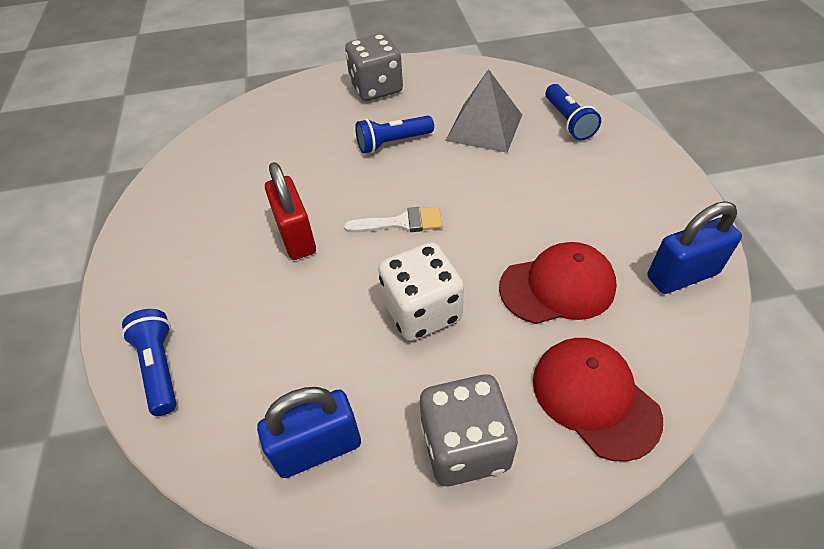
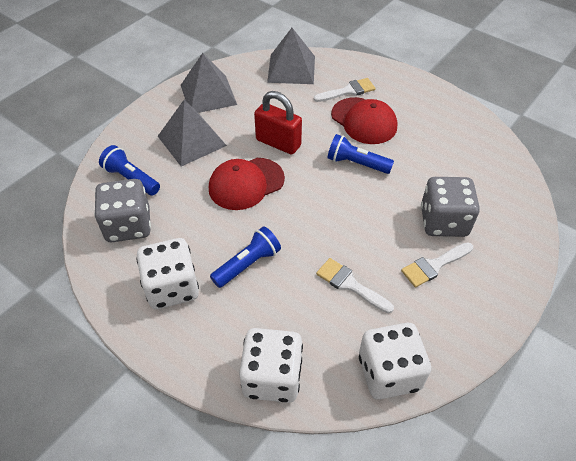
blue padlock: [257,387,361,478] [647,201,742,294] = 2 -> none = 0
grey pyramid: [445,69,522,153] = 1 -> [158,99,227,166] [181,53,237,113] [267,28,315,84] = 3
white brush: [344,206,442,233] = 1 -> [314,78,375,102] [316,258,394,313] [401,242,473,287] = 3
white dice: [378,242,464,341] = 1 -> [136,238,199,309] [239,328,303,403] [359,323,431,400] = 3

